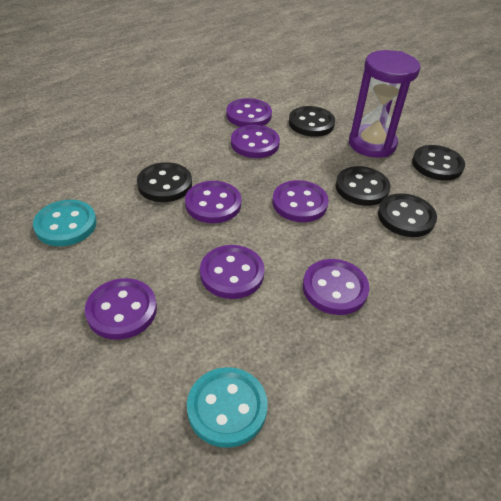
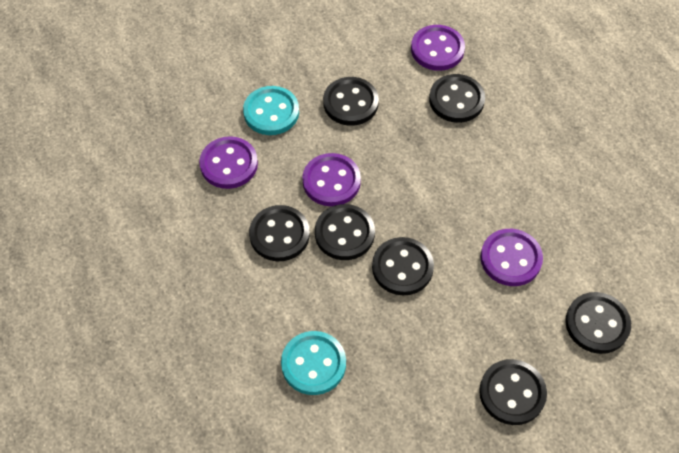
black button: [137,162,192,202] [289,106,335,137] [336,166,391,206] [378,193,437,237] [412,145,465,181] = 5 -> [249,205,310,261] [315,204,375,260] [323,77,379,126] [372,237,434,295] [429,74,485,123] [479,359,547,425] [565,292,631,354] = 7
purple button: [85,278,157,340] [185,181,242,223] [200,245,264,299] [226,98,272,127] [231,125,280,158] [272,180,329,222] [303,259,369,315] = 7 -> [199,136,258,189] [302,153,361,206] [411,25,465,71] [481,229,543,286] = 4
purple hourglass: [349,50,420,158] = 1 -> none = 0

